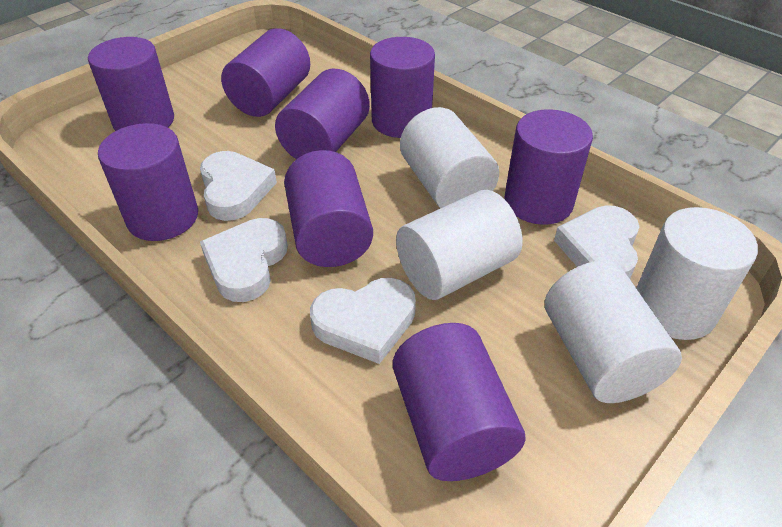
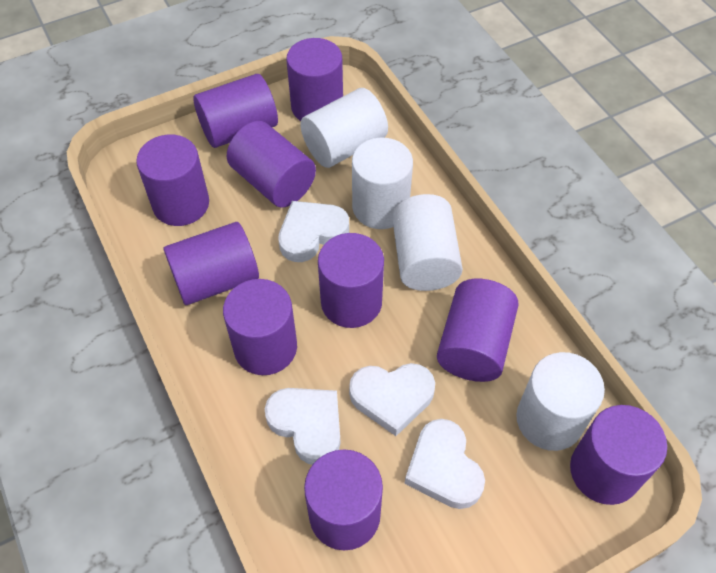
purple cylinder: [88,37,174,131] [98,123,198,241] [221,28,310,117] [275,69,370,159] [284,150,373,267] [370,37,435,138] [393,323,525,481] [504,109,593,225] = 8 -> [136,135,209,226] [163,222,259,305] [193,74,278,148] [223,279,297,375] [227,121,316,208] [286,38,343,121] [304,449,383,551] [318,233,384,328] [437,279,519,382] [570,405,667,505] = 10

